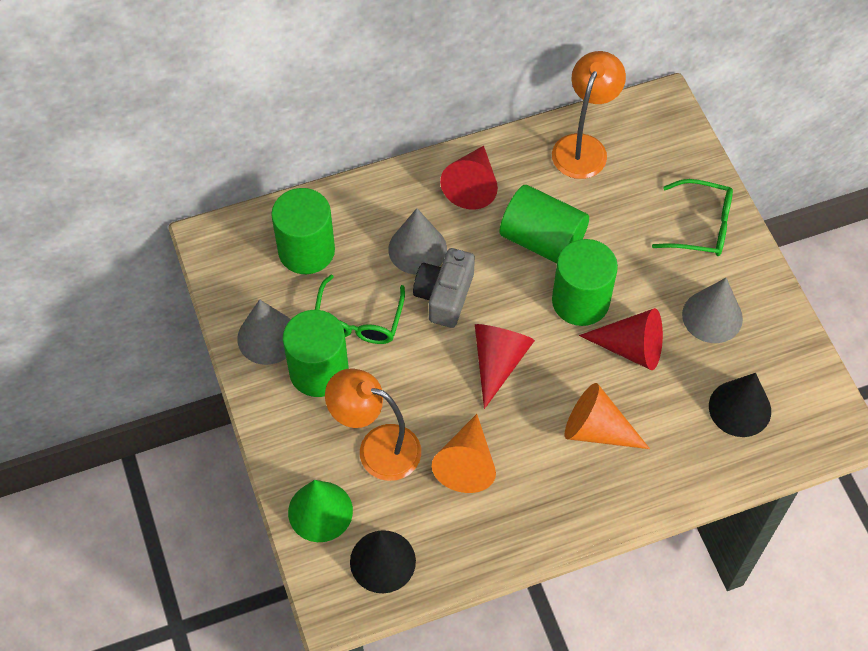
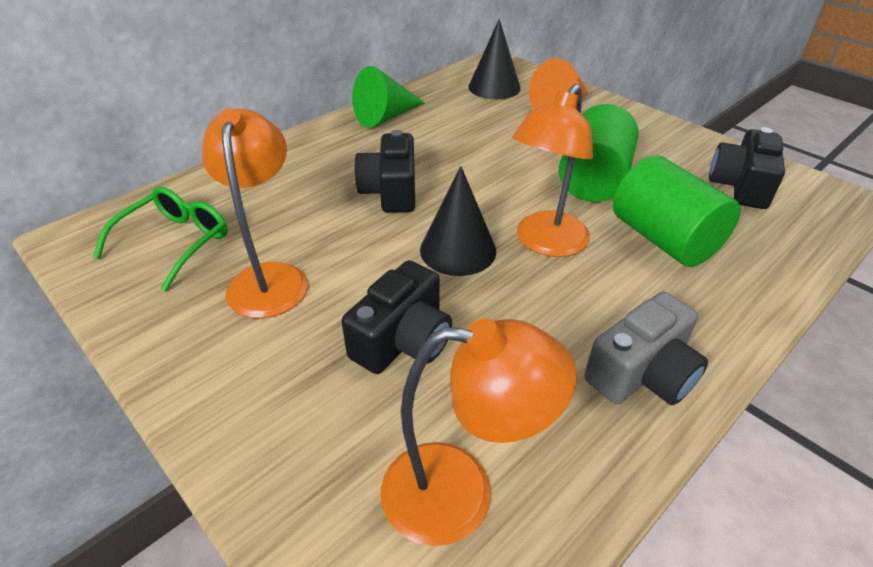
black camera: none = 0 -> [341,260,452,374] [354,130,415,213] [709,127,785,209] = 3
green cylinder: [271,188,335,274] [283,310,349,397] [499,185,589,263] [552,239,618,326] = 4 -> [559,104,639,202] [613,155,741,267] = 2
green glasses: [315,275,405,344] [652,179,733,256] = 2 -> [93,187,228,291] = 1
grey cone: [237,299,291,365] [388,208,447,274] [682,278,743,343] = 3 -> none = 0
orange cone: [432,414,496,493] [565,383,650,449] = 2 -> [529,58,588,109] = 1
orange lamp: [325,369,421,481] [552,51,626,179] = 2 -> [202,109,308,318] [381,318,577,546] [512,84,593,257] = 3
red cone: [440,146,498,210] [475,324,535,409] [579,308,663,370] = 3 -> none = 0

